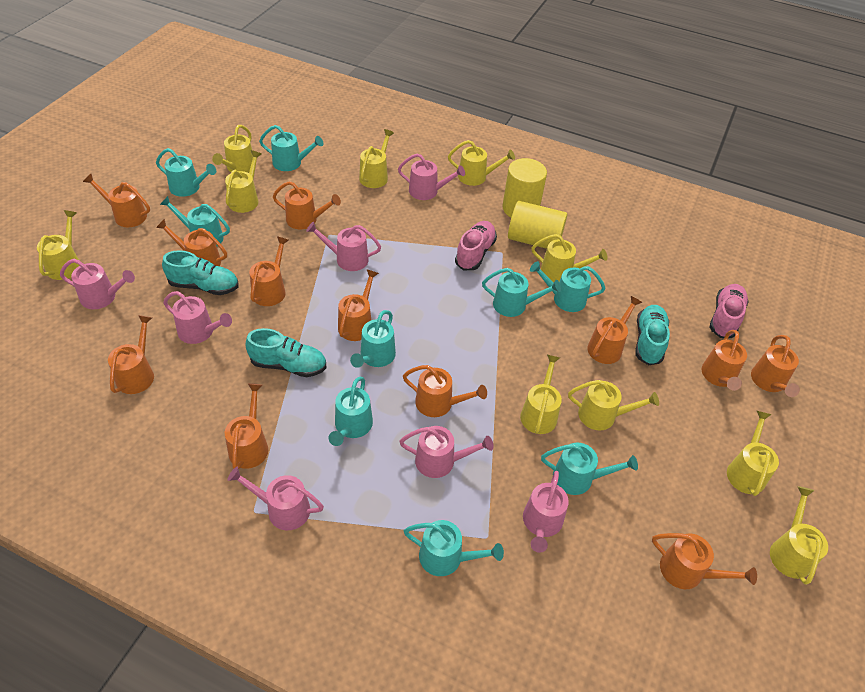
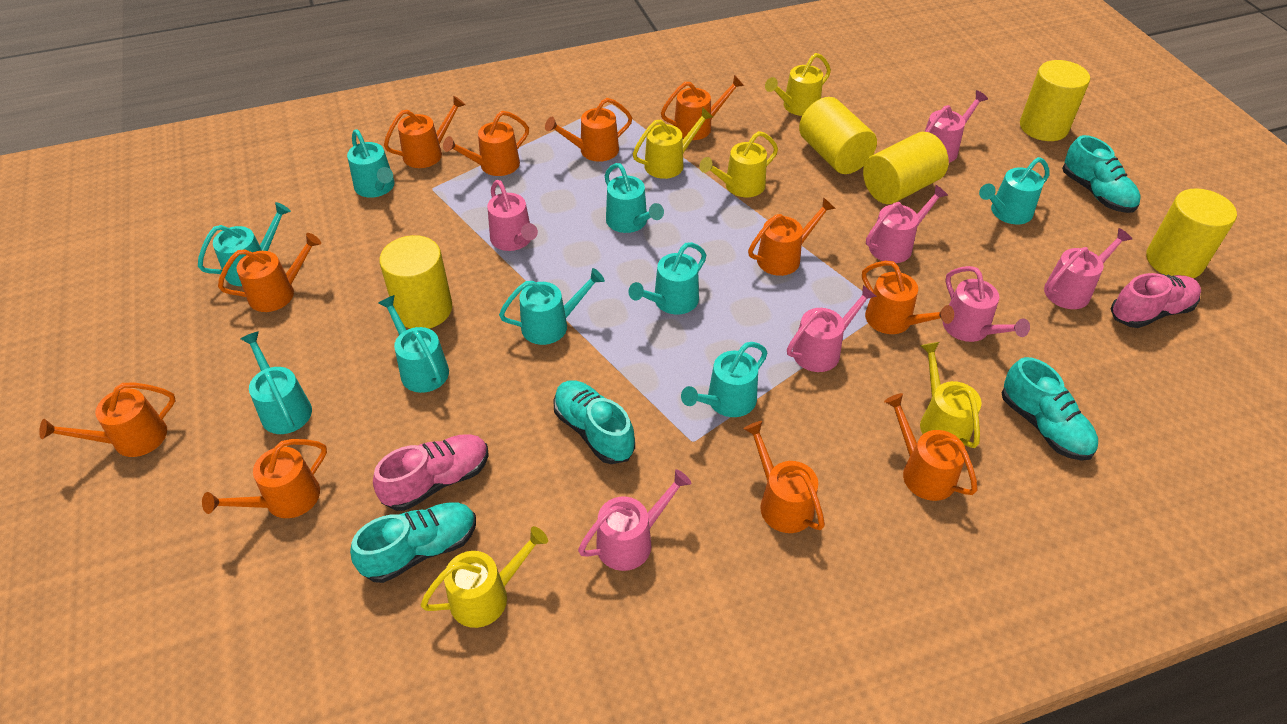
orange watering can: [83,173,150,227] [108,315,154,394] [156,219,227,266] [225,383,268,469] [249,236,289,306] [273,181,341,229] [338,269,379,341] [403,365,487,417] [588,296,642,364] [652,533,757,589] [702,330,747,391] [751,335,800,397] = 12 -> [39,383,176,457] [202,439,327,518] [218,233,321,312] [384,95,466,168] [443,111,529,176] [545,98,632,162] [661,75,744,140] [744,421,825,533] [748,197,836,276] [862,261,954,334] [884,393,978,501] = 11
turquoise shoe: [162,250,238,295] [245,328,327,377] [636,305,670,365] = 3 -> [350,503,476,583] [554,381,635,464] [1002,357,1098,461] [1062,135,1141,213] = 4
yellow cylinder: [502,158,547,217] [508,201,568,249] = 2 -> [379,235,452,329] [799,97,877,174] [863,132,949,204] [1020,60,1090,141] [1146,188,1237,278] = 5
yellow watering can: [37,210,80,280] [212,125,253,173] [225,150,261,213] [359,129,394,188] [448,140,515,186] [520,355,562,434] [532,234,607,282] [568,380,659,430] [727,411,779,496] [770,486,828,585] = 10 -> [421,526,548,628] [633,107,713,179] [699,131,778,197] [765,53,831,116] [920,342,982,448] = 5

